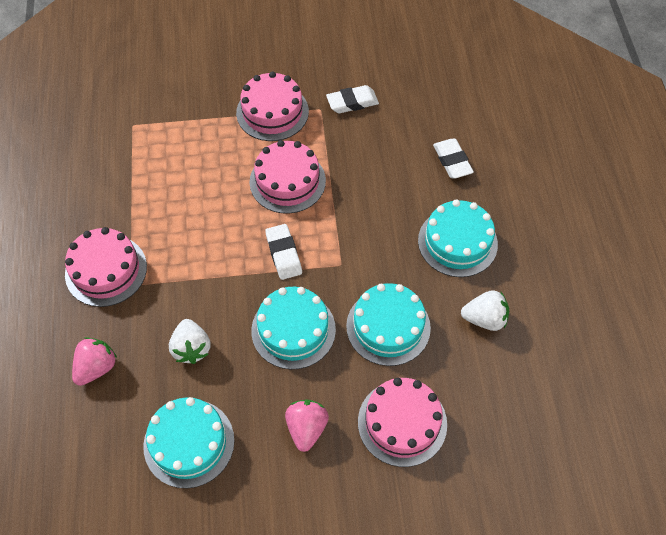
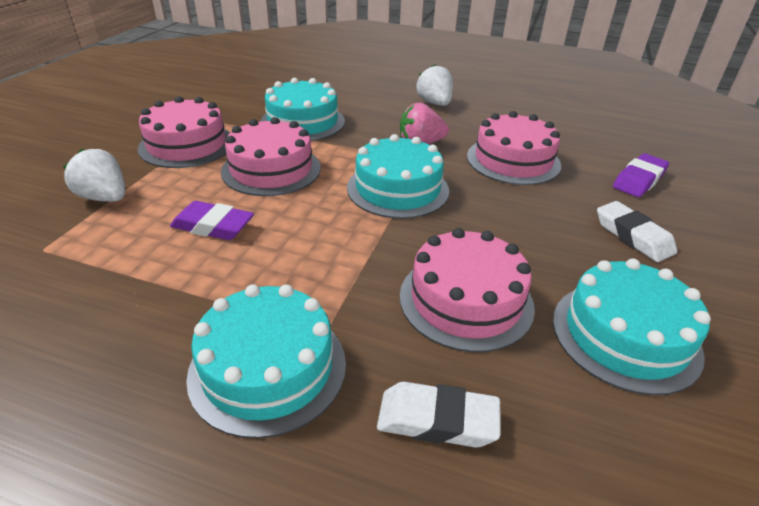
pink strawberry: [72,337,117,386] [285,400,329,452] = 2 -> [400,103,449,144] = 1
purple eraser: none = 0 -> [170,201,254,240] [613,153,669,197] = 2
white eraser: [265,224,302,280] [326,85,379,113] [433,139,474,179] = 3 -> [377,382,501,448] [597,201,677,262] = 2

